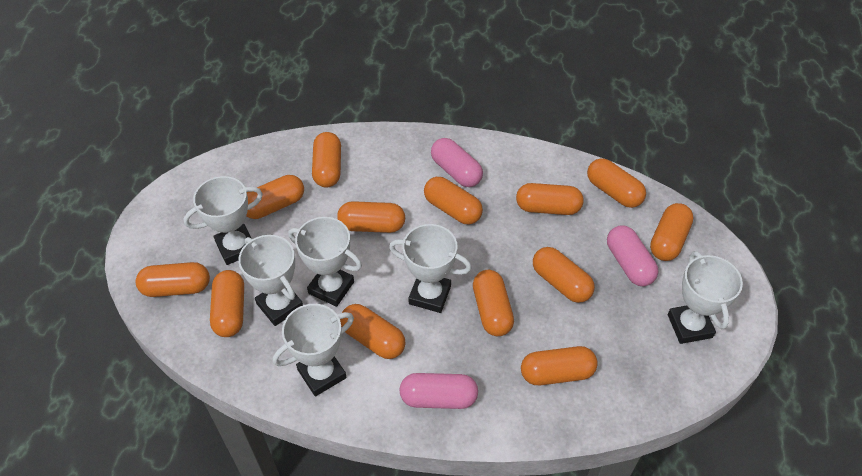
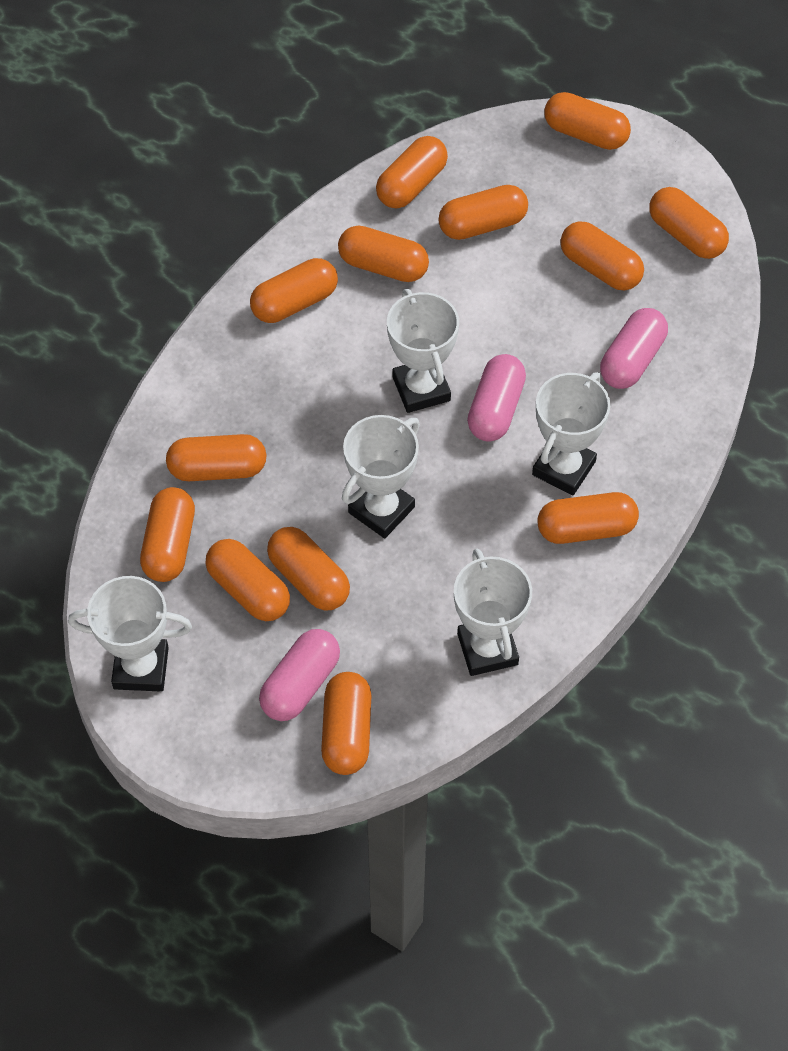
white trophy: [183,176,263,265] [238,235,303,326] [273,304,354,397] [288,217,362,307] [389,224,471,313] [668,251,743,344] = 6 -> [68,576,192,692] [342,415,420,538] [387,289,459,413] [454,549,532,676] [532,372,610,495] = 5

